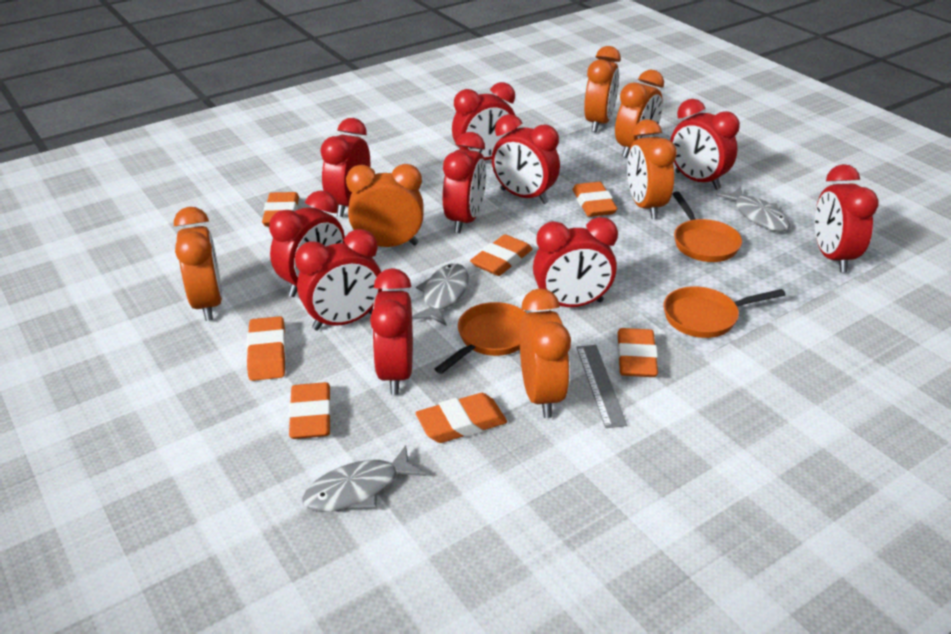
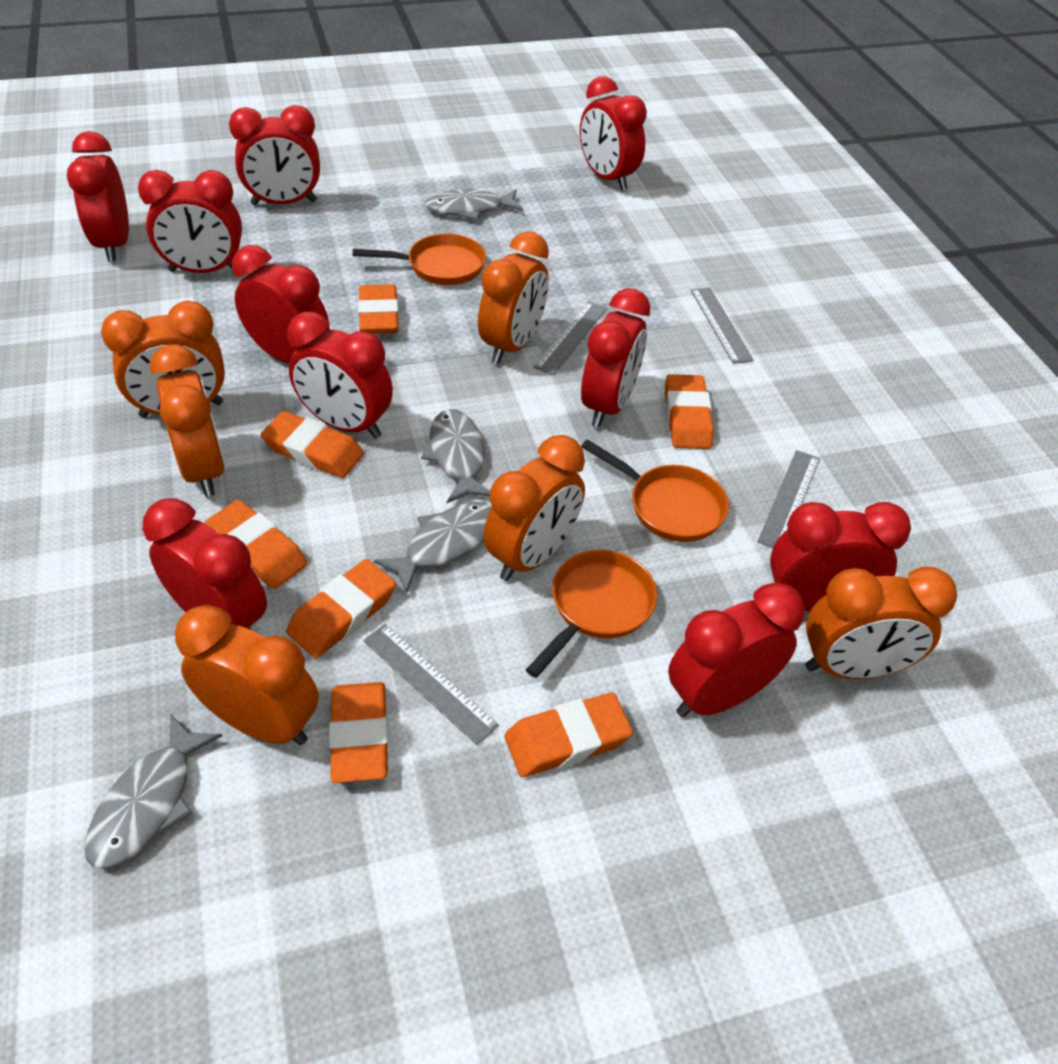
grey fish: [302,445,426,512] [412,263,469,325] [716,187,790,232] = 3 -> [84,714,222,869] [374,502,492,594] [421,409,490,503] [425,189,523,220] = 4
grey ruler: [576,345,627,428] = 1 -> [363,624,499,745] [534,301,607,375] [691,287,754,364] [757,450,820,548] = 4

